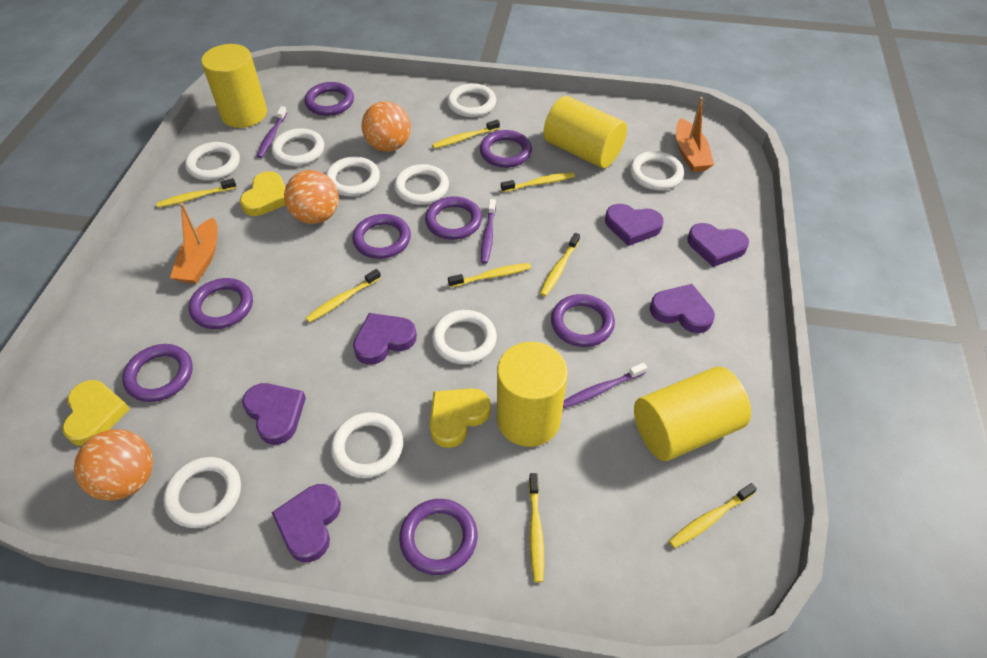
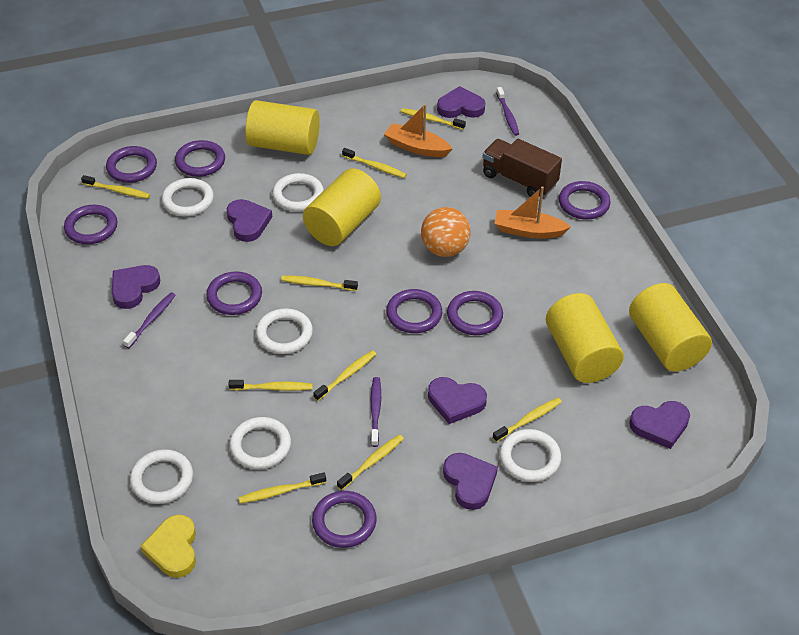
brown truck: none = 0 -> [482,138,562,197] = 1
orange ball: [74,429,153,501] [284,170,339,224] [362,101,411,152] = 3 -> [421,207,471,257] = 1
white ring: [163,457,241,528] [185,142,240,180] [272,128,324,166] [326,157,380,196] [331,412,403,478] [394,164,449,205] [432,310,497,364] [447,83,496,117] [630,151,684,190] = 9 -> [130,449,193,504] [162,178,214,216] [229,417,291,469] [256,308,313,354] [272,173,324,211] [499,429,561,482] = 6
yellow heart: [62,380,130,446] [240,171,285,216] [430,388,491,448] = 3 -> [140,515,196,578] = 1
yellow toothbrush: [156,178,237,208] [306,269,381,323] [432,120,500,149] [448,263,531,288] [501,172,575,192] [529,473,544,583] [540,233,580,296] [669,483,757,548] = 8 -> [81,175,150,199] [229,380,313,391] [238,472,326,503] [281,275,358,291] [313,350,376,401] [337,435,404,490] [342,148,407,178] [401,108,466,130] [492,398,562,442] = 9

